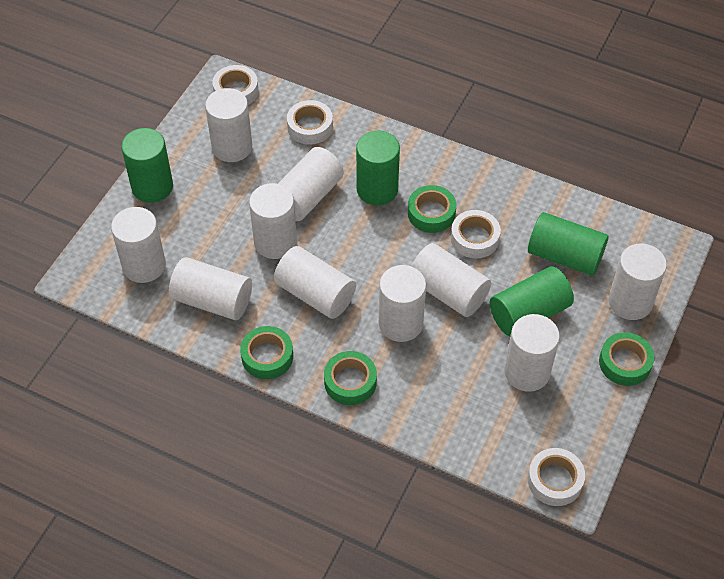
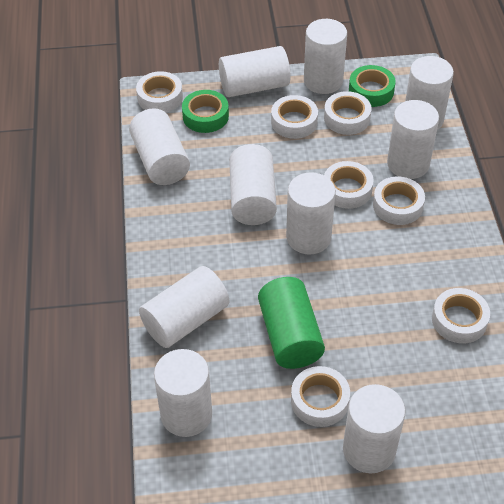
green cylinder: [121,128,173,203] [356,131,400,205] [490,266,574,337] [528,212,609,276] = 4 -> [258,277,325,369] = 1
green tape: [240,326,293,379] [324,351,377,405] [408,185,456,233] [599,332,654,386] = 4 -> [182,90,229,133] [349,65,396,107] = 2
white tape: [213,65,258,105] [287,100,333,145] [451,210,501,259] [527,448,585,506] = 4 -> [136,71,183,113] [271,95,318,139] [291,366,350,427] [324,91,372,135] [324,161,374,209] [373,177,425,225] [432,288,490,343] = 7

